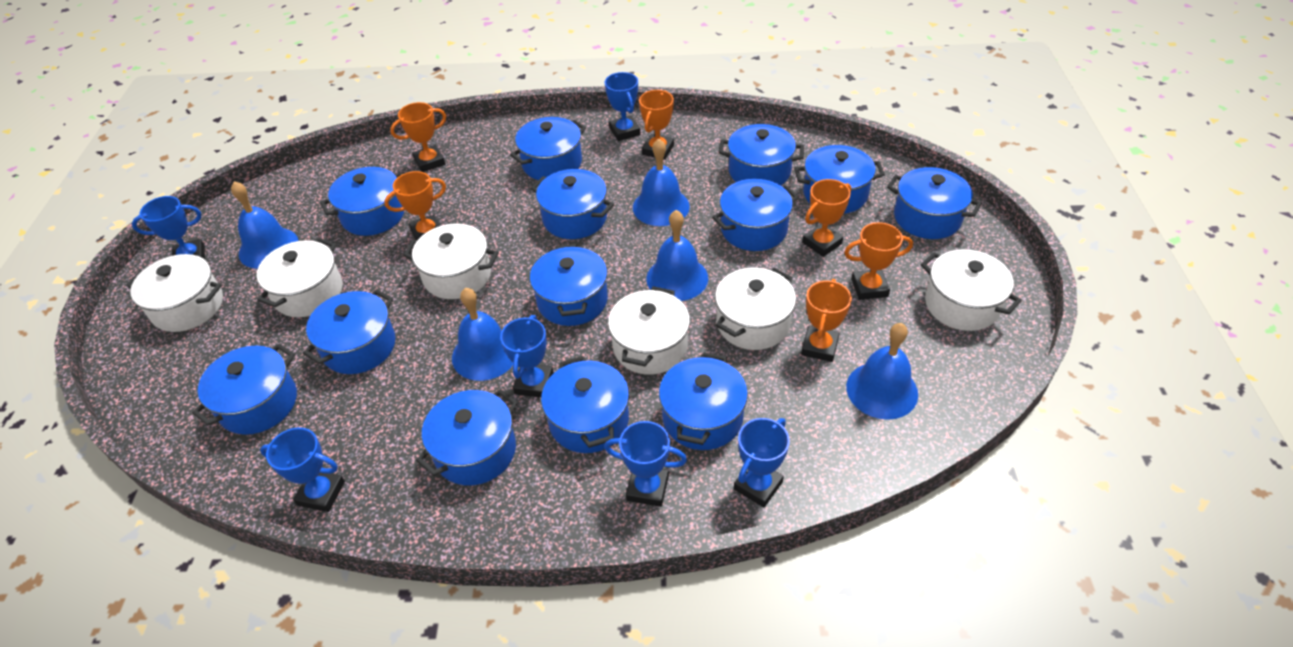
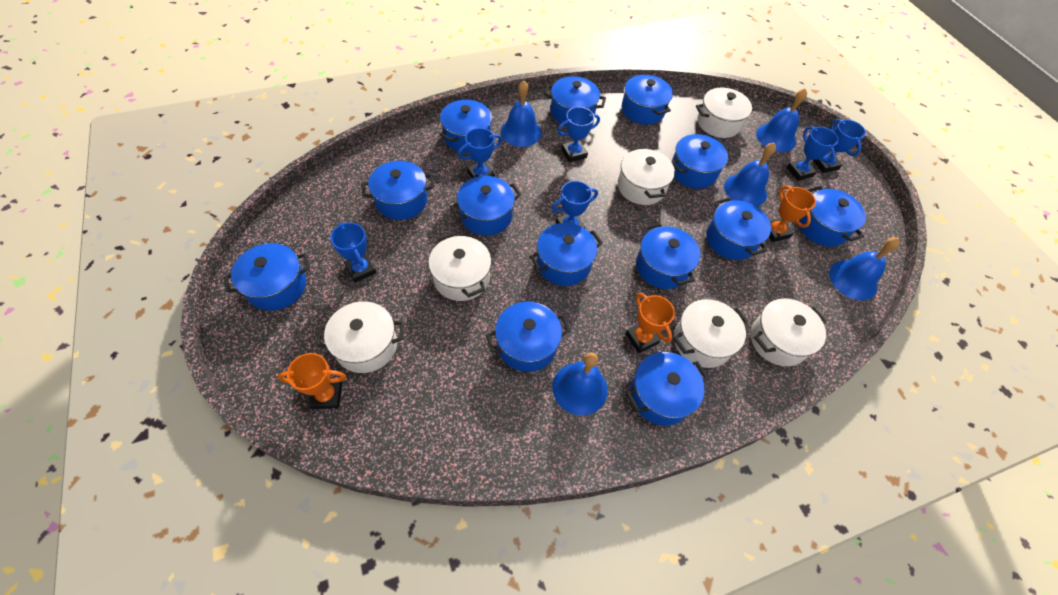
orange trophy: [384,171,446,240] [390,102,446,172] [639,90,674,160] [801,279,852,362] [802,179,851,257] [844,222,913,300] = 6 -> [278,353,346,409] [625,293,675,353] [769,185,816,242] = 3

